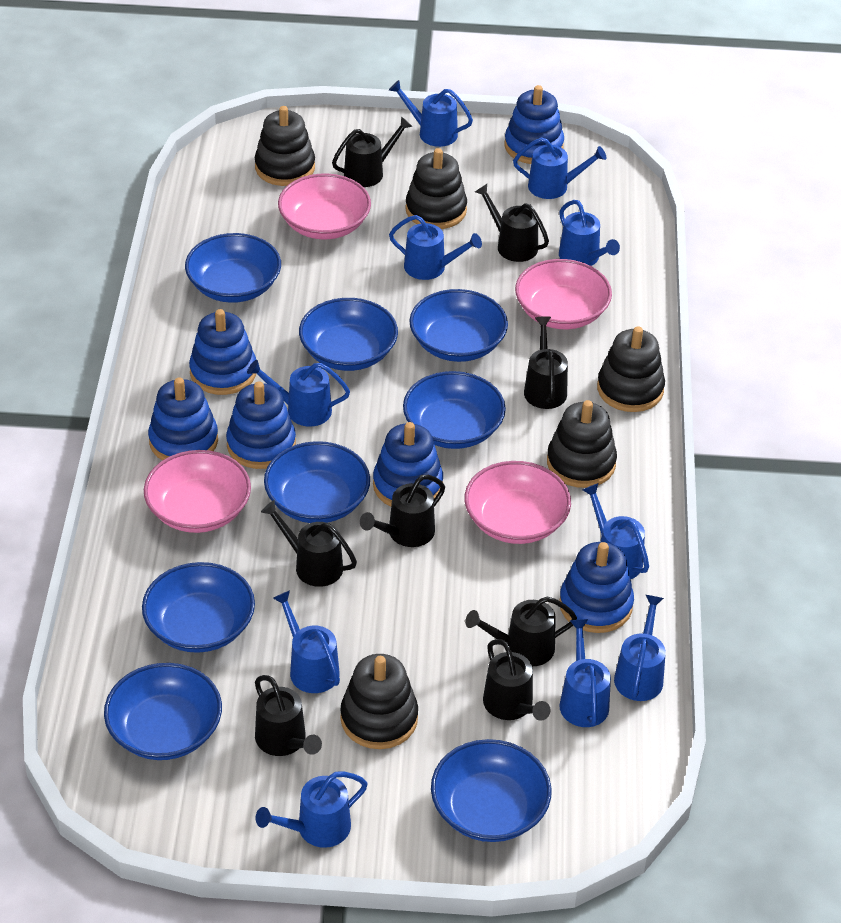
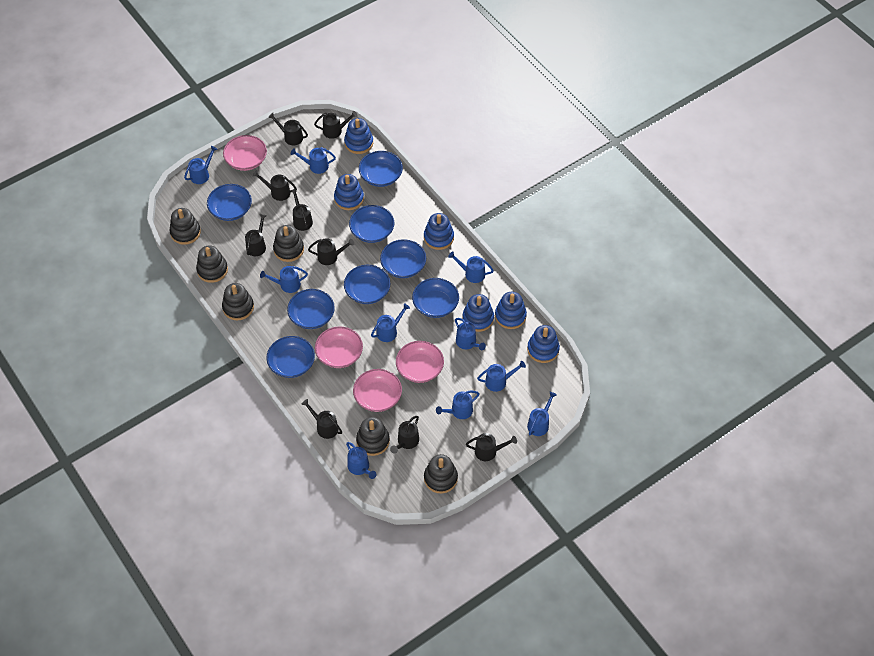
black stacking toy: [255,106,315,186] [340,654,418,749] [405,148,467,229] [547,400,617,488] [597,326,665,412] = 5 -> [170,208,201,245] [196,245,228,283] [222,283,254,320] [273,225,304,262] [356,417,390,456] [424,454,458,493] = 6
black watering can: [255,675,322,756] [261,500,357,587] [332,117,413,187] [360,475,445,547] [465,597,577,666] [475,184,549,262] [483,639,550,721] [524,316,568,409] = 8 -> [245,214,267,256] [253,170,296,201] [268,113,308,145] [291,189,313,231] [301,399,342,439] [308,238,354,265] [314,111,357,139] [390,416,419,454] [466,433,517,461] = 9

